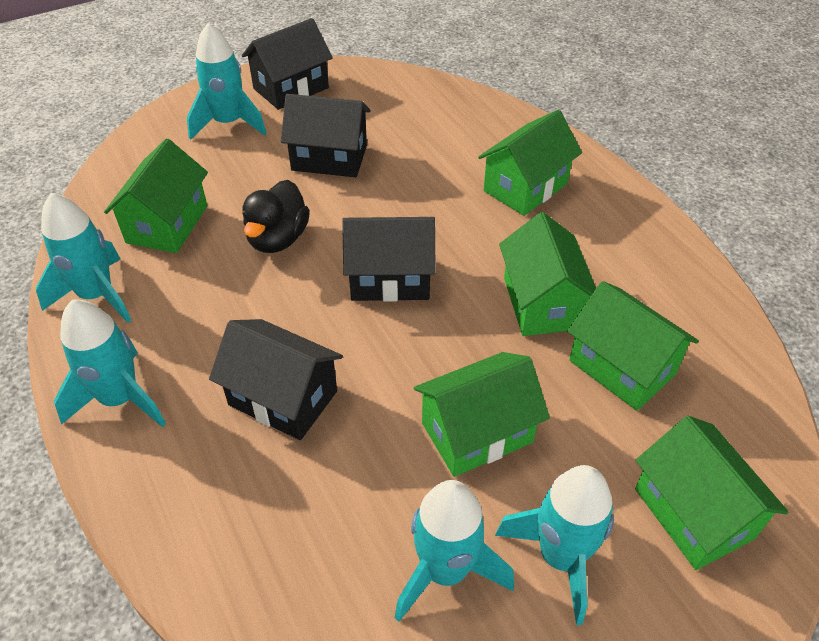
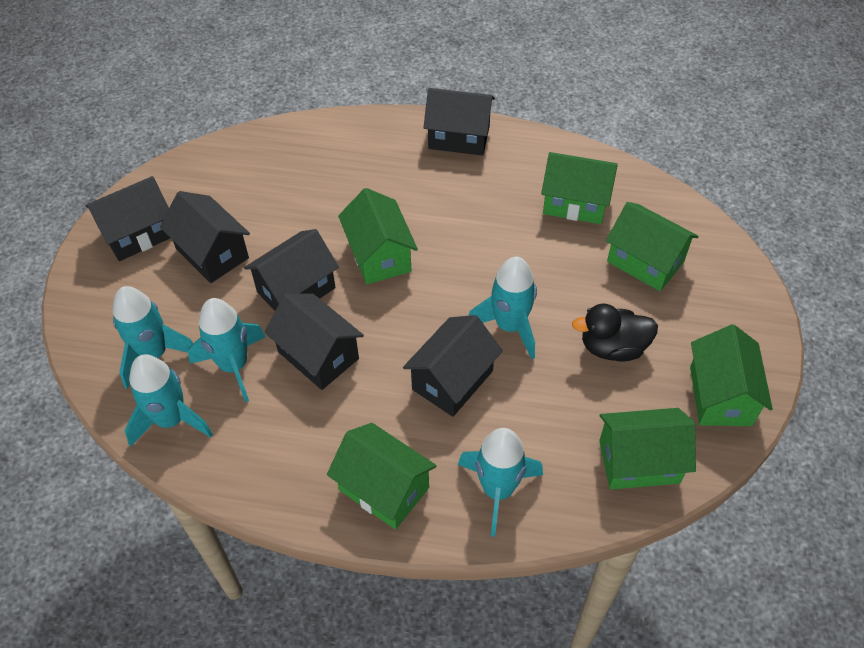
black house: [209,319,343,440] [242,18,333,110] [281,94,370,177] [342,217,436,302] = 4 -> [86,176,170,261] [160,191,250,283] [244,229,339,311] [264,293,364,390] [403,315,503,417] [423,88,495,156] = 6

